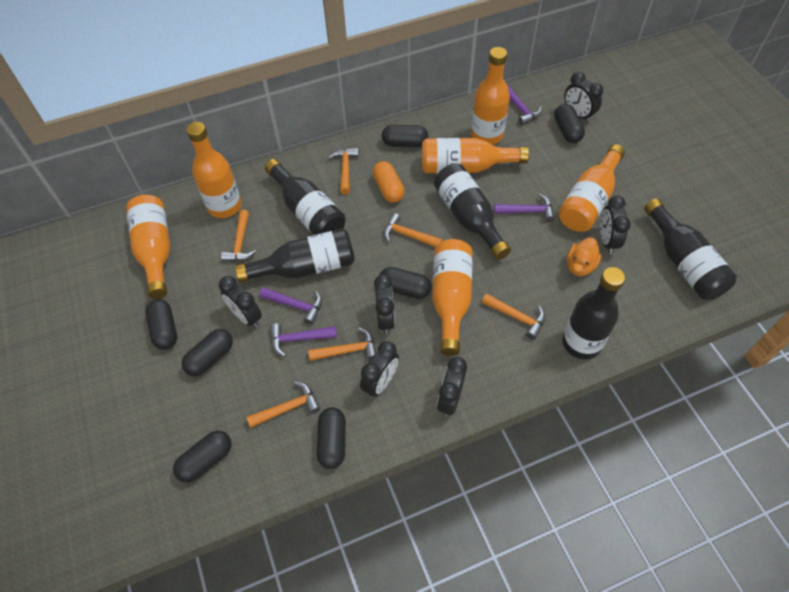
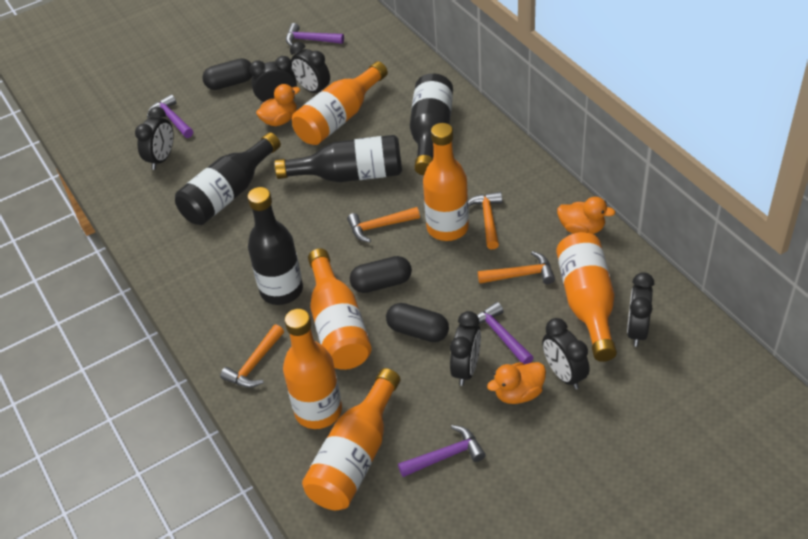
black bottle: [235,228,355,282] [265,159,346,235] [434,164,511,260] [562,267,625,359] [644,198,737,300] = 5 -> [175,132,281,225] [248,187,303,305] [275,135,402,182] [410,73,453,175] = 4
black capsule: [145,299,177,350] [173,431,232,483] [182,329,233,376] [317,407,346,469] [379,267,432,299] [381,125,428,147] [554,104,585,143] = 7 -> [202,58,252,90] [350,256,412,293] [386,303,449,342] = 3
orange capsule: [373,161,405,203] = 1 -> none = 0
orange duck: [567,238,602,276] = 1 -> [256,84,300,126] [487,362,546,404] [557,197,616,234] = 3
orange hammer: [221,210,256,262] [246,381,320,428] [308,328,376,361] [328,148,359,194] [384,213,443,247] [482,293,545,340] = 6 -> [220,325,284,388] [347,207,420,242] [468,192,502,249] [478,251,555,284] = 4

